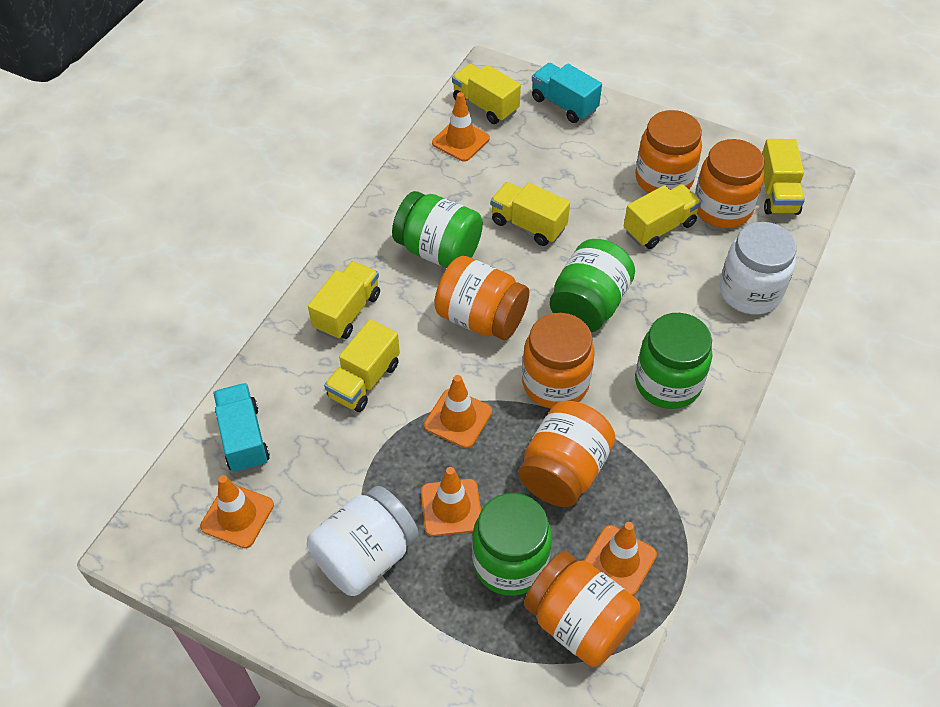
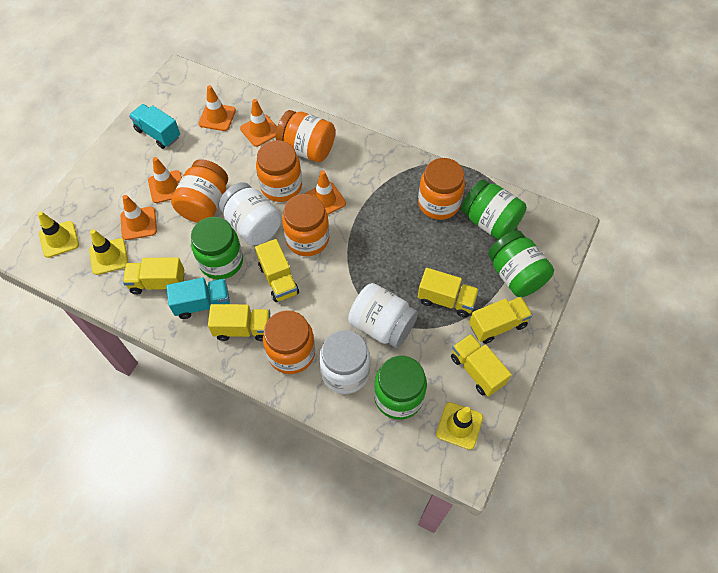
white jar: [307,486,419,596] [719,222,797,314] = 2 -> [219,182,282,245] [319,330,370,394] [348,283,418,348] = 3
yellow traffic cone: none = 0 -> [38,211,79,258] [89,229,128,275] [436,402,483,450] = 3

